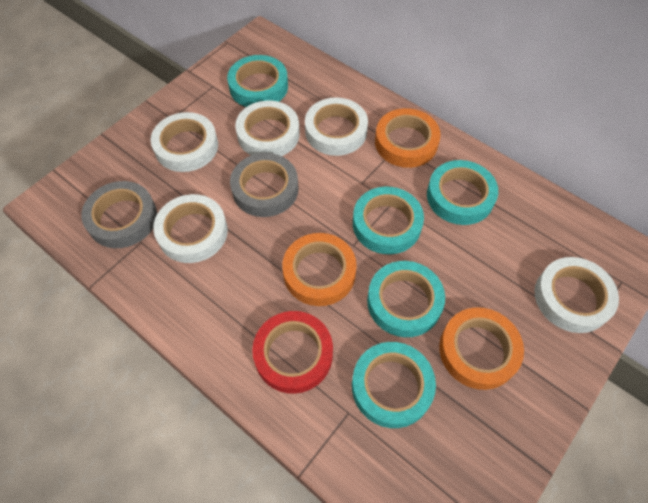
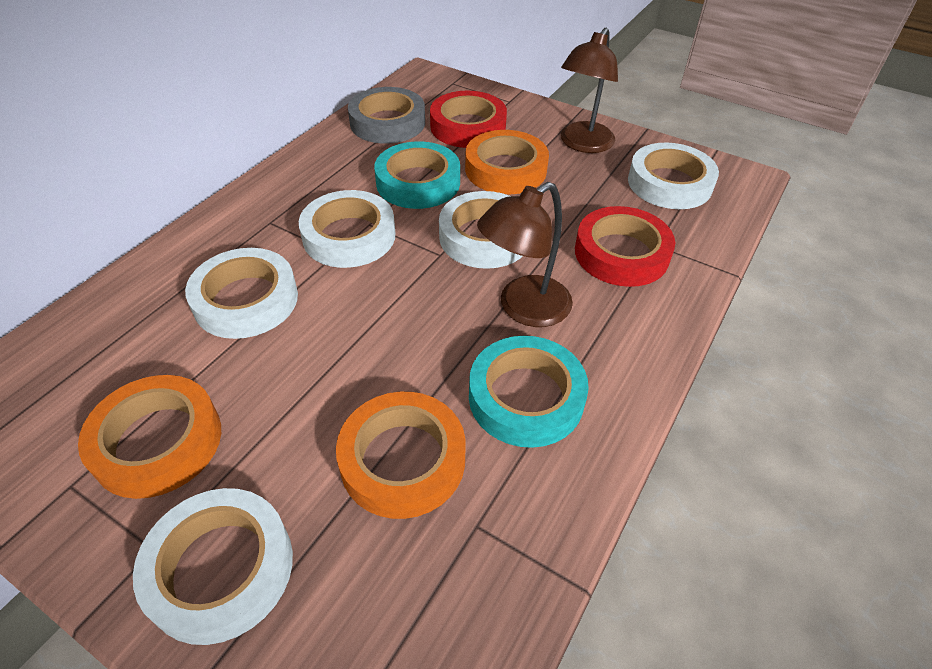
brown lamp: none = 0 -> [477,182,573,327] [561,28,618,153] = 2
grey tape: [81,181,157,248] [230,153,299,217] = 2 -> [348,87,425,144] = 1
red tape: [252,311,333,394] = 1 -> [430,91,507,148] [575,206,675,287] = 2
turquoise tape: [227,55,288,107] [352,342,436,428] [353,187,424,254] [367,261,445,337] [427,160,498,225] = 5 -> [374,141,460,209] [469,336,589,448] = 2

